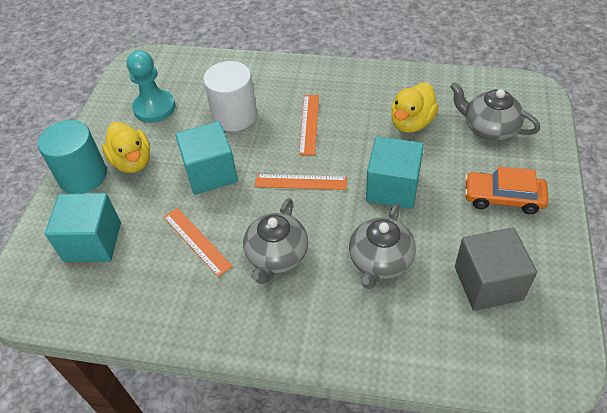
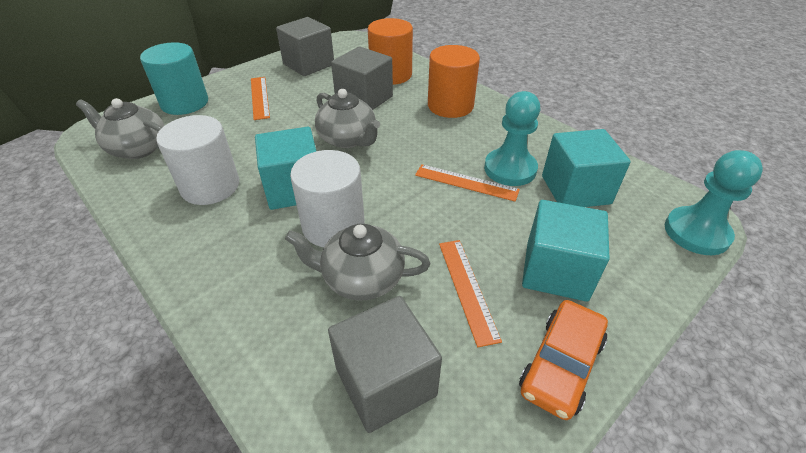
grey cube: [455,228,537,311] = 1 -> [276,17,334,76] [328,296,442,433] [331,46,393,110] = 3
orange cylinder: none = 0 -> [368,18,413,85] [428,45,480,118] = 2
turquoise pawn: [127,50,175,123] = 1 -> [484,91,540,186] [665,150,763,255] = 2
white cylinder: [203,61,257,132] = 1 -> [156,115,239,205] [290,150,365,247] = 2
yellow duck: [102,122,150,173] [391,82,439,133] = 2 -> none = 0

